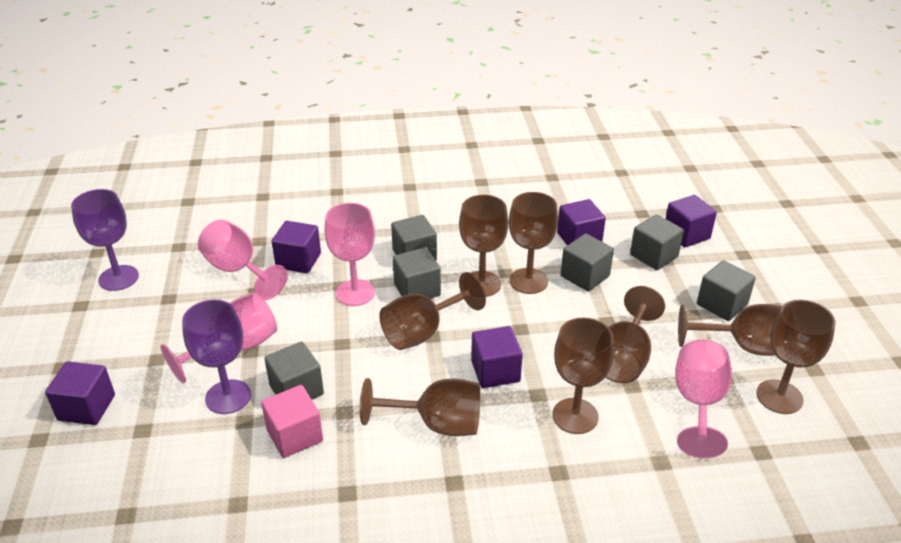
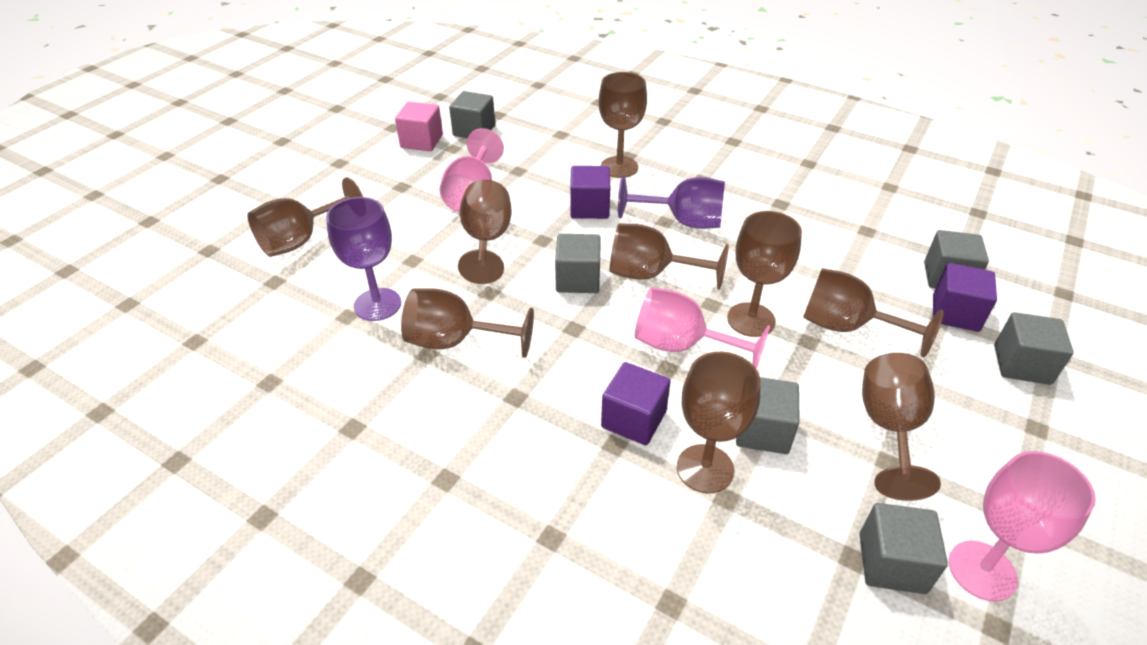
brown goblet: [360,378,480,436] [379,272,486,350] [459,195,508,297] [509,192,558,294] [552,318,614,434] [605,286,665,383] [678,304,782,356] [756,300,836,414] = 8 -> [247,177,363,257] [401,288,534,358] [458,180,512,284] [599,72,647,178] [610,223,729,290] [677,352,761,493] [727,211,802,337] [803,268,944,357] [862,353,941,501] = 9
pink goblet: [161,292,277,383] [198,220,288,300] [325,203,375,306] [675,340,732,458] = 4 -> [439,128,504,212] [635,287,770,369] [949,451,1096,602] = 3
purple cube: [45,361,115,425] [272,221,321,273] [471,326,523,388] [557,199,606,245] [666,195,717,247] = 5 -> [570,166,610,219] [601,362,671,445] [933,263,997,332] = 3

